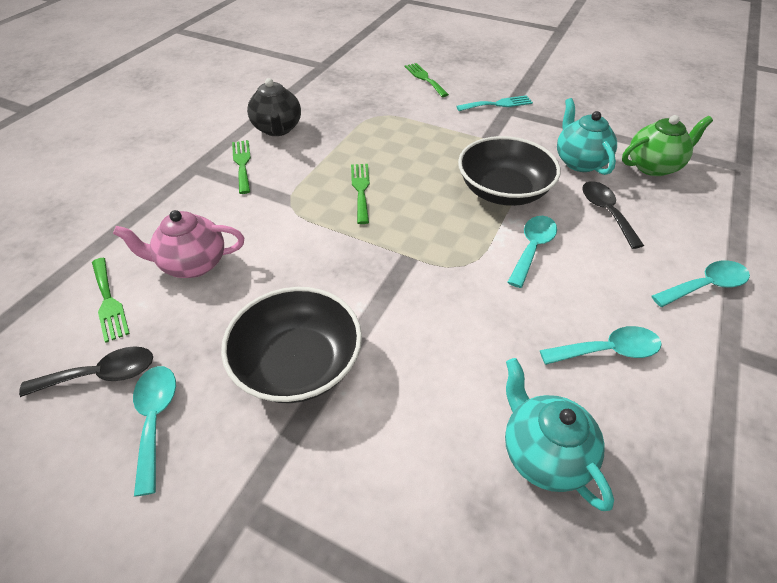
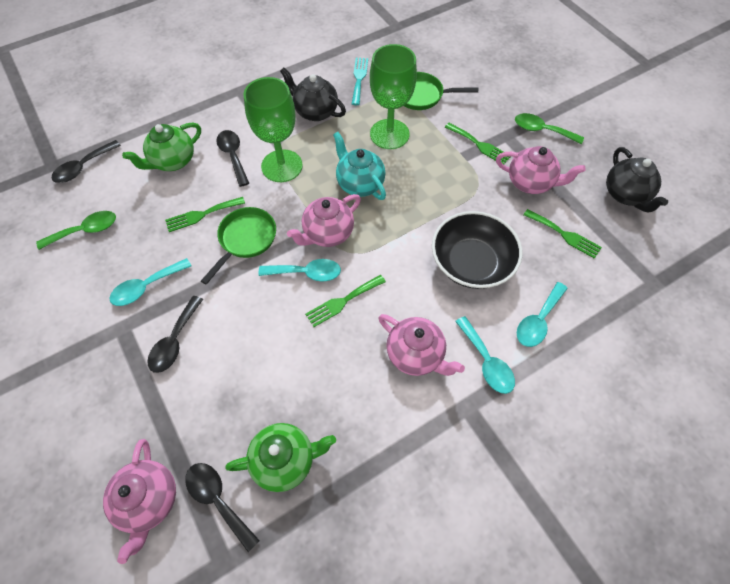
black bowl: [221,287,362,403] [458,136,561,206] = 2 -> [432,211,522,289] = 1
black spoon: [19,346,153,397] [582,181,644,249] = 2 -> [51,140,121,183] [147,296,203,373] [185,463,260,552] [217,130,249,187] = 4
black teapot: [247,78,301,136] = 1 -> [280,68,346,121] [606,147,668,213] = 2
green goblet: none = 0 -> [243,77,303,182] [370,44,417,149] = 2
green pan: none = 0 -> [201,207,276,285] [404,72,478,110] = 2
green spoon: none = 0 -> [36,211,116,250] [515,113,584,144] = 2
green teapot: [622,115,713,176] = 1 -> [122,122,201,171] [225,423,336,492] = 2
pink teapot: [113,210,244,278] = 1 -> [103,439,176,564] [287,194,361,247] [378,314,465,376] [496,146,586,194] = 4
turquoise teapot: [505,358,614,511] [557,98,617,175] = 2 -> [333,132,386,200] = 1

